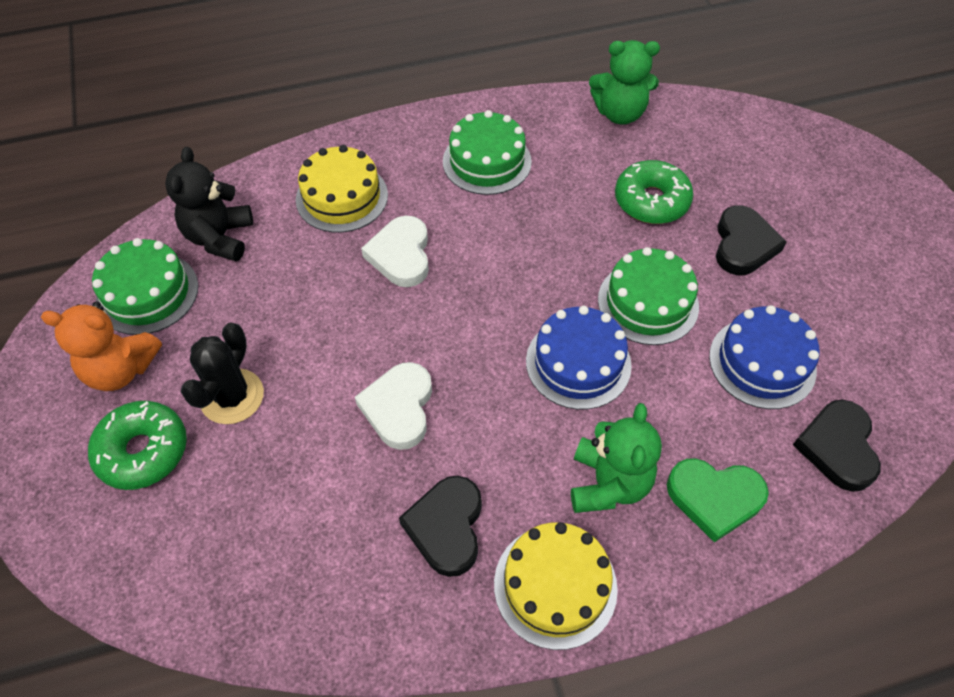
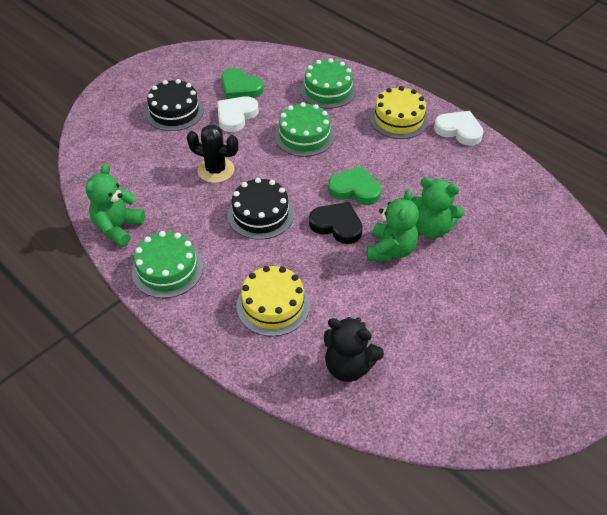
black cake: none = 0 -> [145,79,204,131] [228,178,294,240] = 2
black heart: [399,476,482,577] [716,205,787,275] [793,400,881,492] = 3 -> [309,202,363,244] = 1
blue cake: [526,306,632,410] [709,305,820,409] = 2 -> none = 0
green donut: [88,401,187,490] [615,160,693,224] = 2 -> none = 0
green heart: [667,458,769,543] = 1 -> [221,68,264,99] [328,166,381,205] = 2
green teddy bear: [571,403,662,513] [589,40,660,125] = 2 -> [85,164,145,247] [367,189,419,262] [411,177,465,239] = 3
orange teddy bear: [41,302,162,391] = 1 -> none = 0

